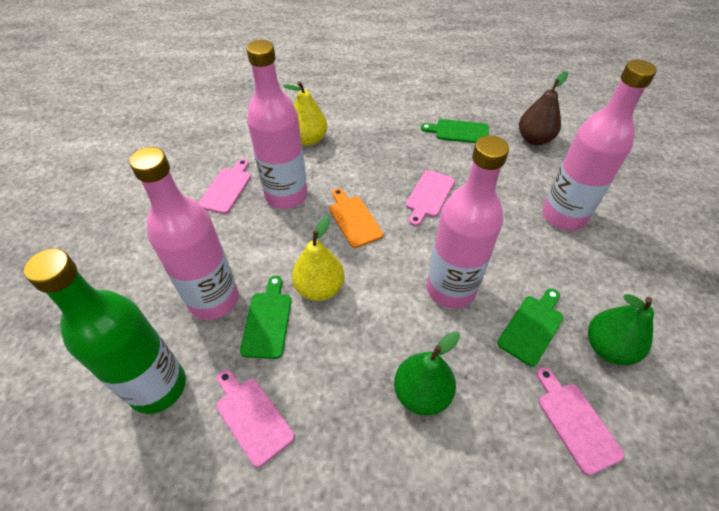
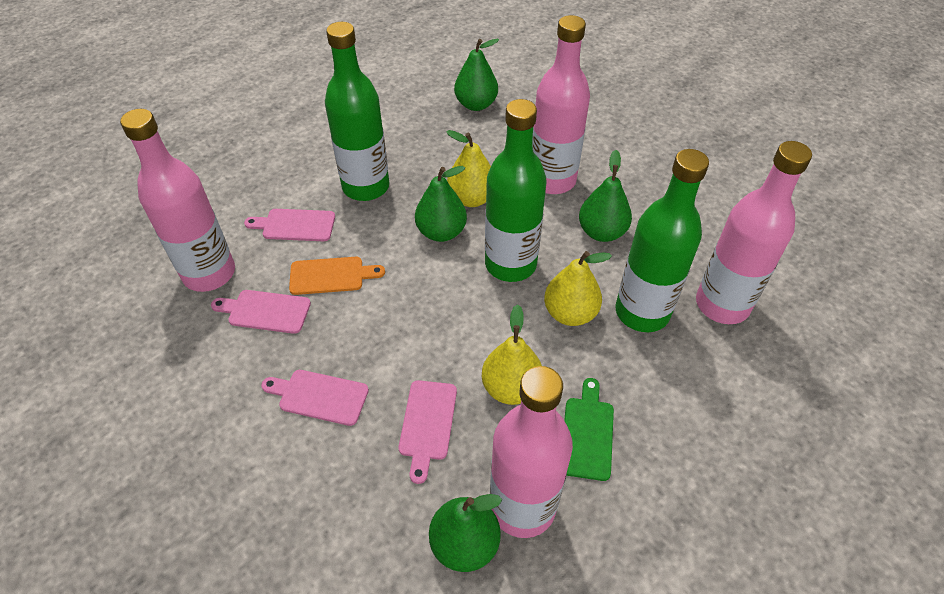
brown pear: [519,72,568,145] = 1 -> none = 0
green bottle: [24,249,186,414] = 1 -> [325,22,389,201] [485,99,547,282] [615,149,709,332] = 3
green cutting board: [240,276,292,359] [421,119,489,143] [497,288,563,367] = 3 -> [564,378,614,481] = 1
green pear: [394,331,460,415] [588,294,654,365] = 2 -> [415,166,467,242] [429,494,502,572] [454,39,499,111] [579,150,632,242] = 4
yellow pear: [283,81,327,146] [292,216,345,301] = 2 -> [446,130,491,207] [482,304,542,405] [544,251,612,326] = 3

